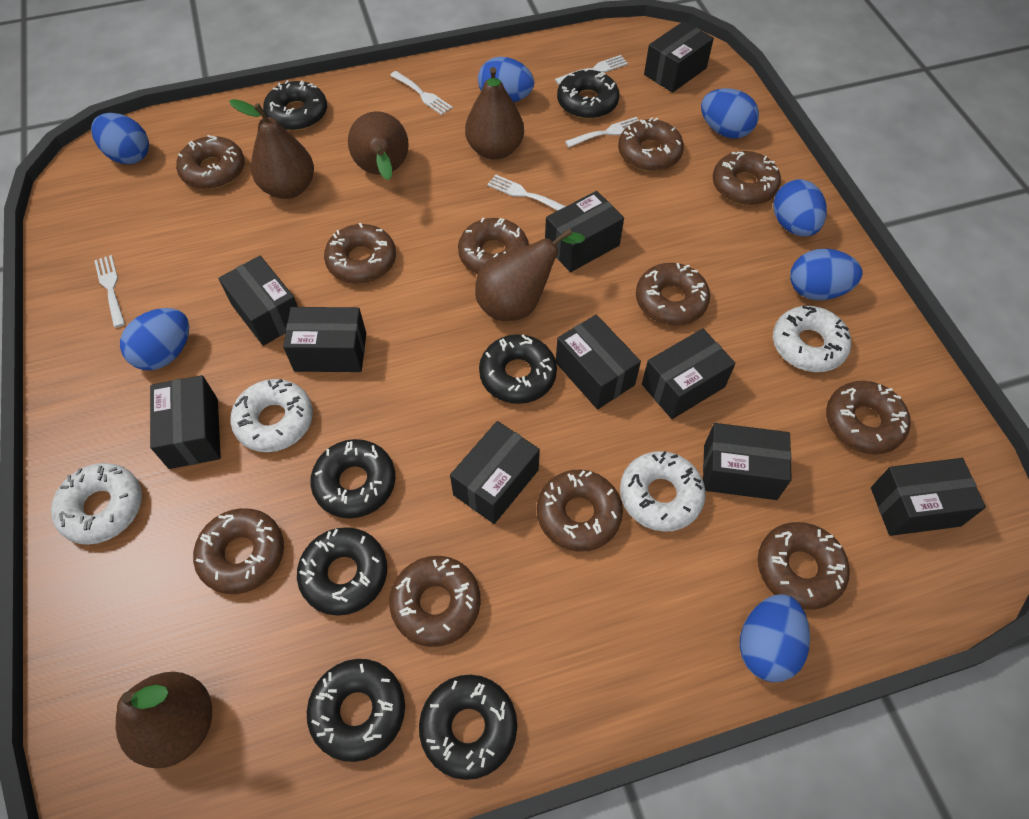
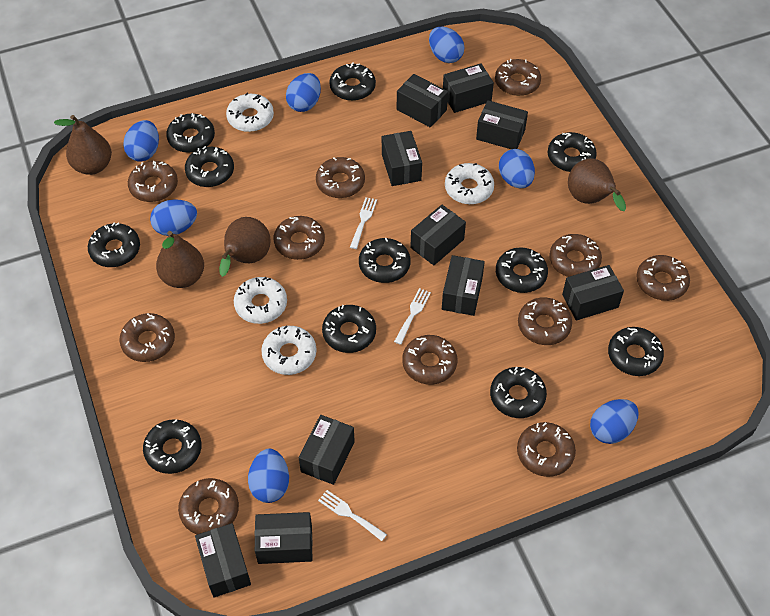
black donut: [263,80,327,131] [297,527,387,616] [307,659,405,762] [310,439,395,518] [419,675,517,780] [479,334,557,404] [557,68,619,119] = 7 -> [88,223,140,267] [143,419,201,474] [166,113,215,153] [185,146,234,187] [322,305,376,353] [329,63,376,101] [359,238,410,283] [490,366,547,418] [496,247,548,293] [548,132,597,172] [608,327,664,376] = 11
brown pear: [116,672,212,768] [229,99,314,199] [348,111,409,180] [465,67,524,160] [475,229,585,321] = 5 -> [54,115,112,175] [156,231,204,288] [219,217,271,277] [568,158,626,211] = 4
white fork: [94,255,125,328] [390,71,453,115] [487,174,566,211] [555,55,628,85] [565,117,640,147] = 5 -> [318,490,387,541] [350,197,377,249] [394,288,431,345] = 3

